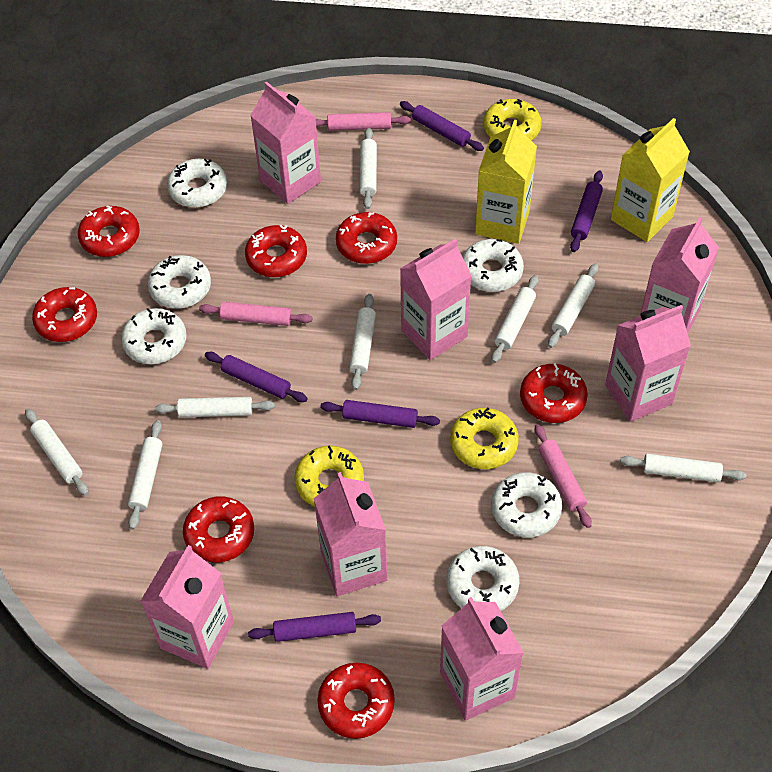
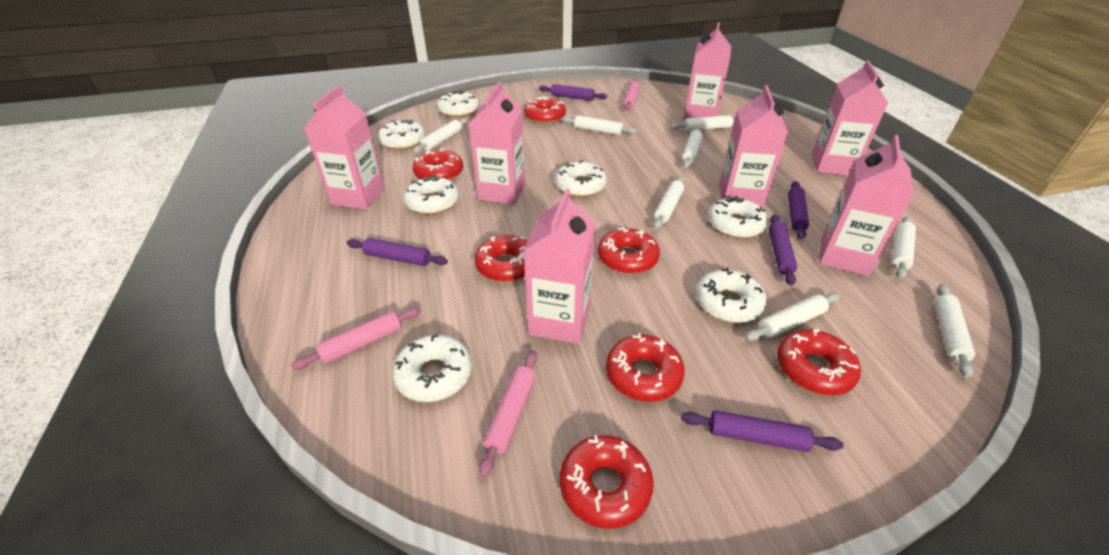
white donut: [121,308,186,364] [148,255,211,309] [167,159,227,208] [446,546,520,611] [462,239,524,292] [491,472,562,537] = 6 -> [378,119,425,150] [392,334,472,402] [404,175,459,214] [437,90,479,117] [555,160,607,197] [696,267,767,323] [708,196,768,238] = 7
yellow carton: [475,120,537,244] [611,118,690,242] = 2 -> none = 0
yellow donut: [294,445,364,507] [450,408,519,469] [483,99,542,140] = 3 -> none = 0

